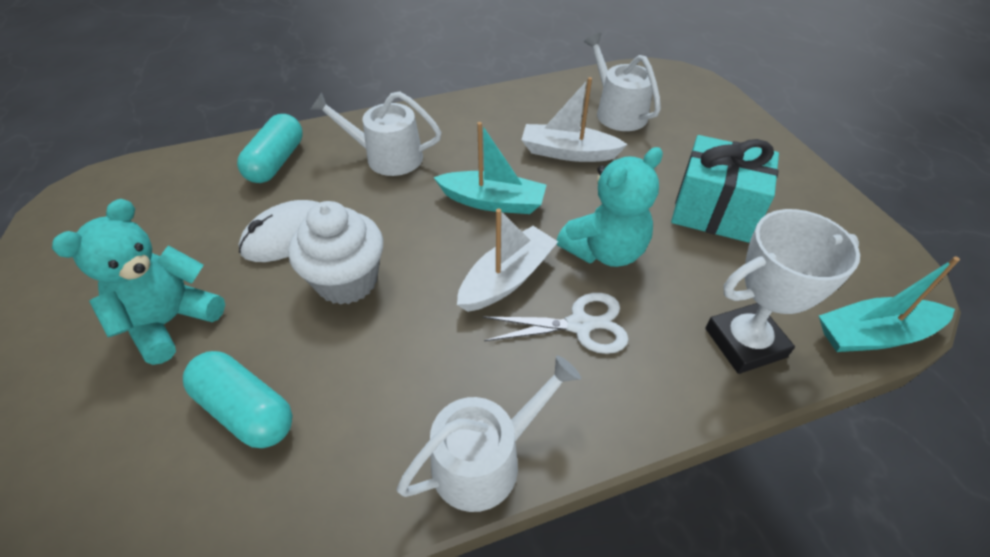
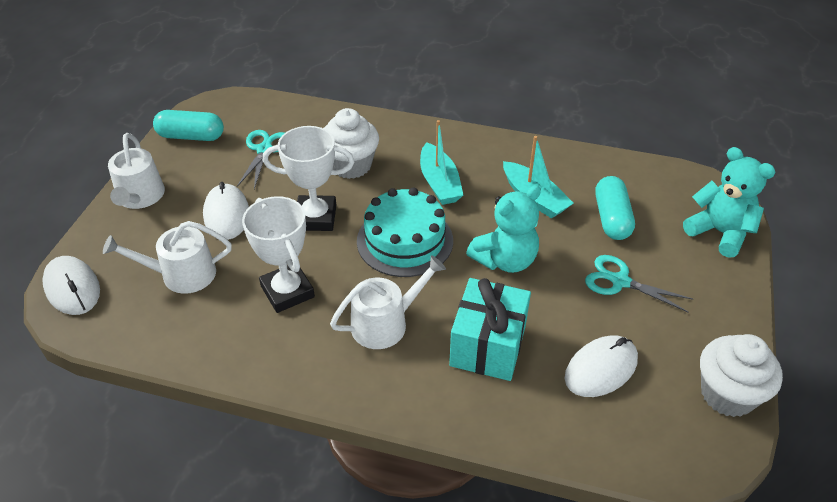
turquoise cake: none = 0 -> [357,187,453,277] = 1
turquoise scissors: none = 0 -> [237,130,285,189] [585,255,693,312] = 2
white boat: [457,208,558,312] [522,77,628,162] = 2 -> none = 0
white cupcake: [288,201,383,305] = 1 -> [323,108,379,179] [700,334,783,417] = 2
white mouse: [238,200,319,262] = 1 -> [42,256,100,315] [203,182,249,240] [565,335,638,397] = 3
white scissors: [482,293,629,354] = 1 -> none = 0
white trophy: [705,209,860,374] = 1 -> [242,196,315,313] [263,126,355,231] = 2

